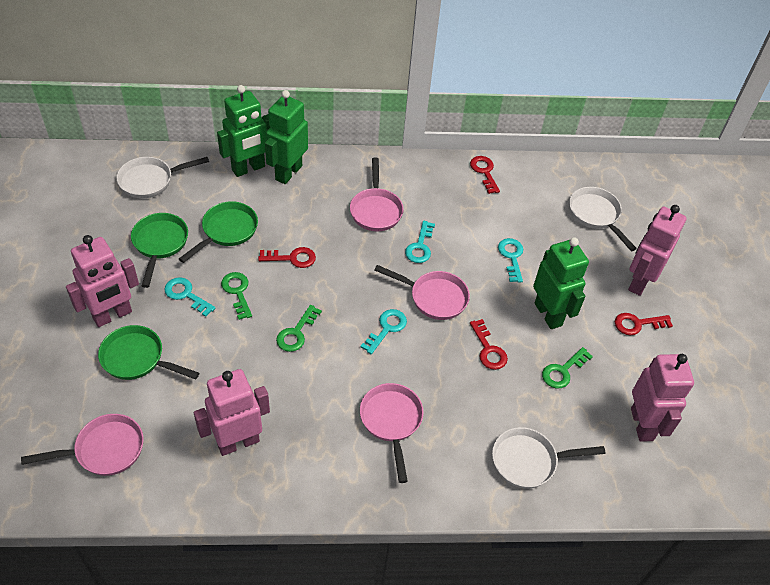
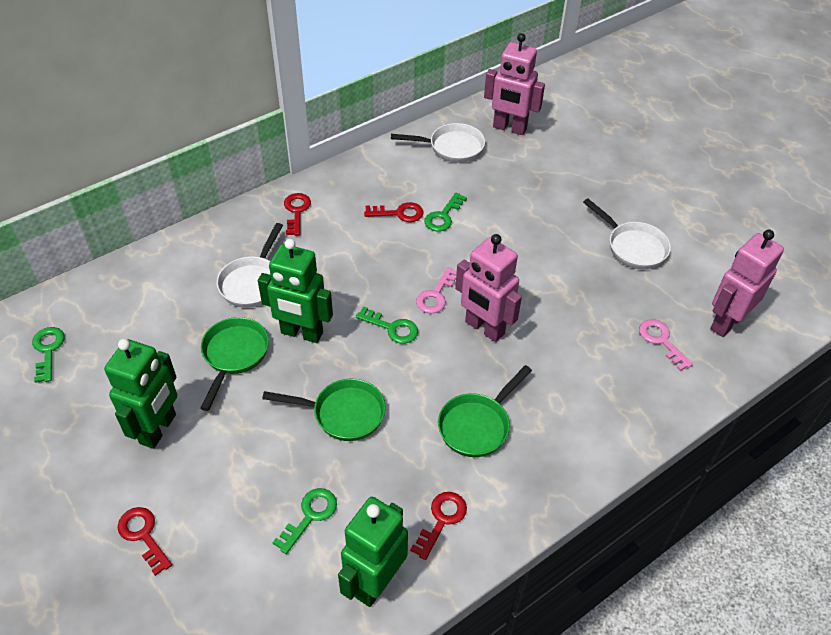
green key: [221,272,252,320] [276,305,322,352] [542,347,593,389] = 3 -> [32,327,65,383] [273,488,337,554] [356,306,418,344] [424,193,467,232] = 4
pink key: none = 0 -> [416,267,457,313] [639,319,693,371] = 2
pink pan: [21,414,144,476] [350,157,404,231] [360,383,424,483] [374,265,470,320] = 4 -> none = 0
pink robot: [66,235,139,327] [194,369,270,456] [628,205,687,296] [631,354,694,442] = 4 -> [455,234,522,342] [484,33,545,135] [710,230,784,337] = 3
turquoise key: [164,277,216,317] [360,309,407,354] [405,221,435,263] [498,238,523,283] = 4 -> none = 0

